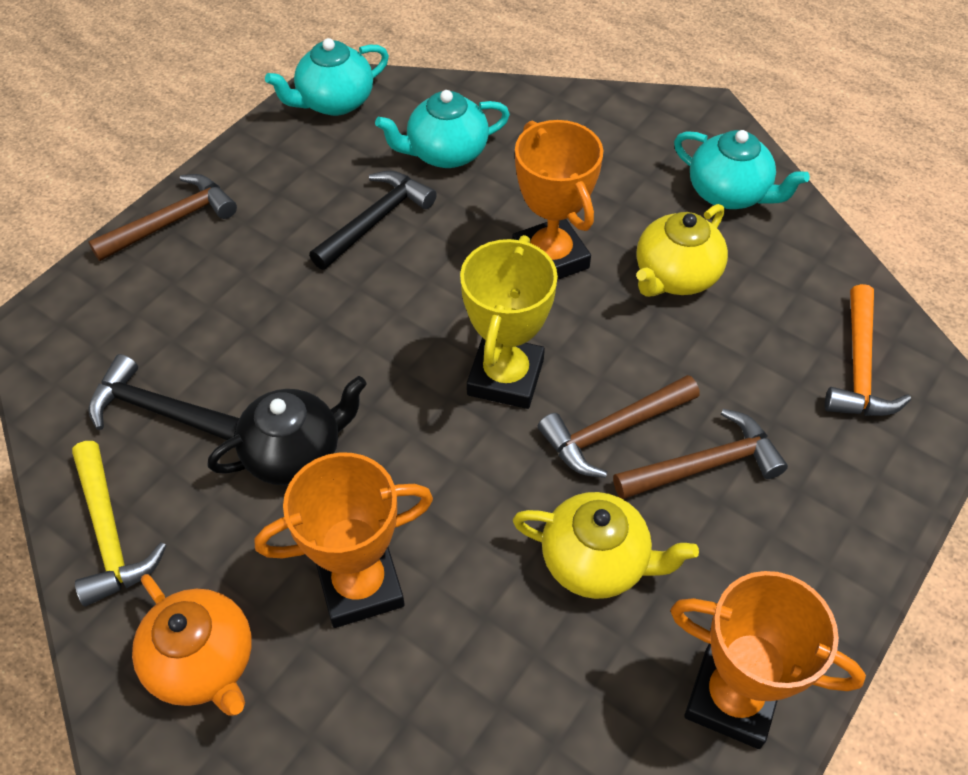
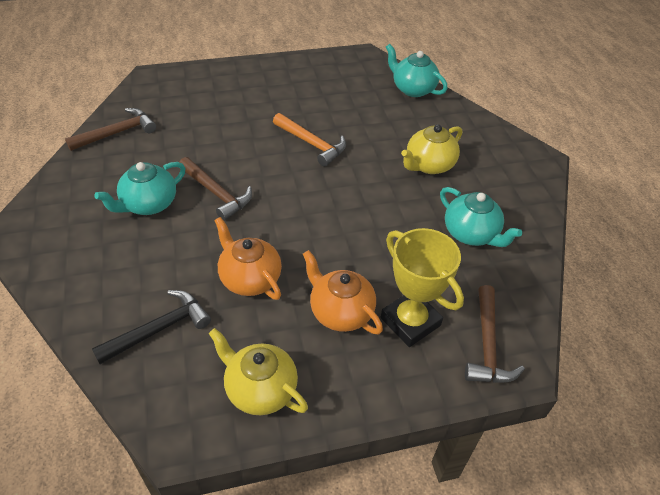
black hammer: [88,354,239,440] [309,171,437,270] = 2 -> [92,290,211,364] = 1
black teapot: [207,376,367,485] = 1 -> none = 0
orange teapot: [132,574,252,716] = 1 -> [214,217,282,300] [303,250,383,334] = 2
orange trophy: [255,453,433,628] [512,120,603,280] [670,571,866,749] = 3 -> none = 0
yellow hammer: [72,441,166,606] = 1 -> none = 0

